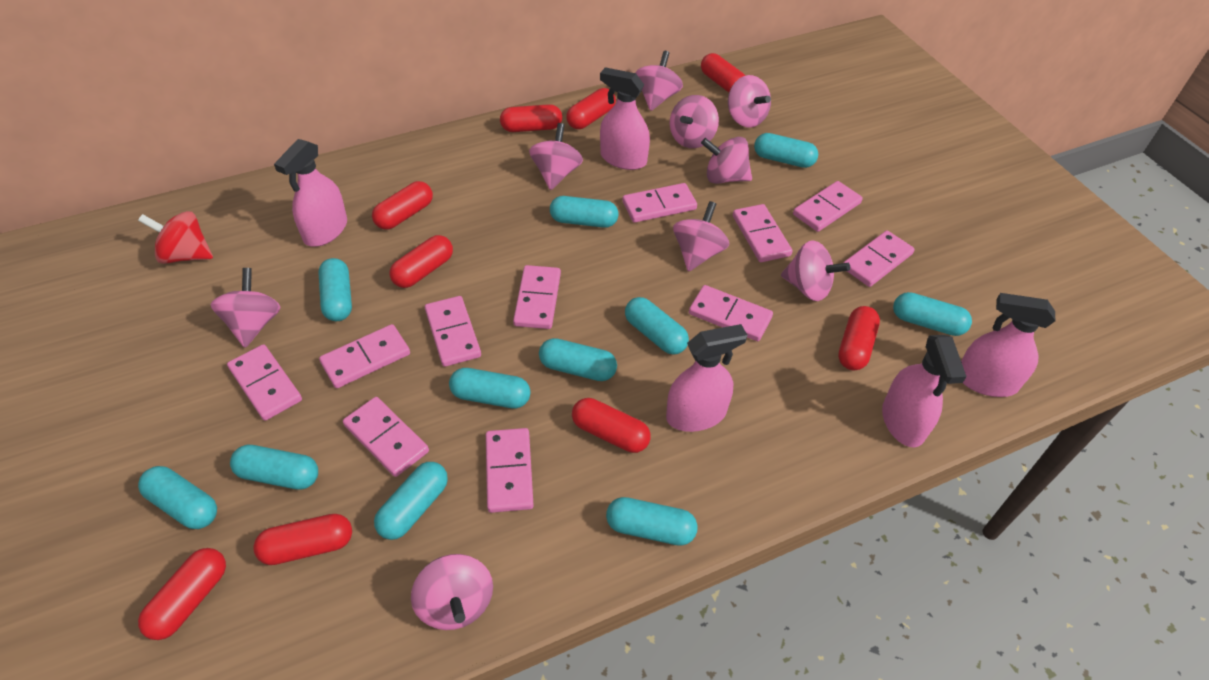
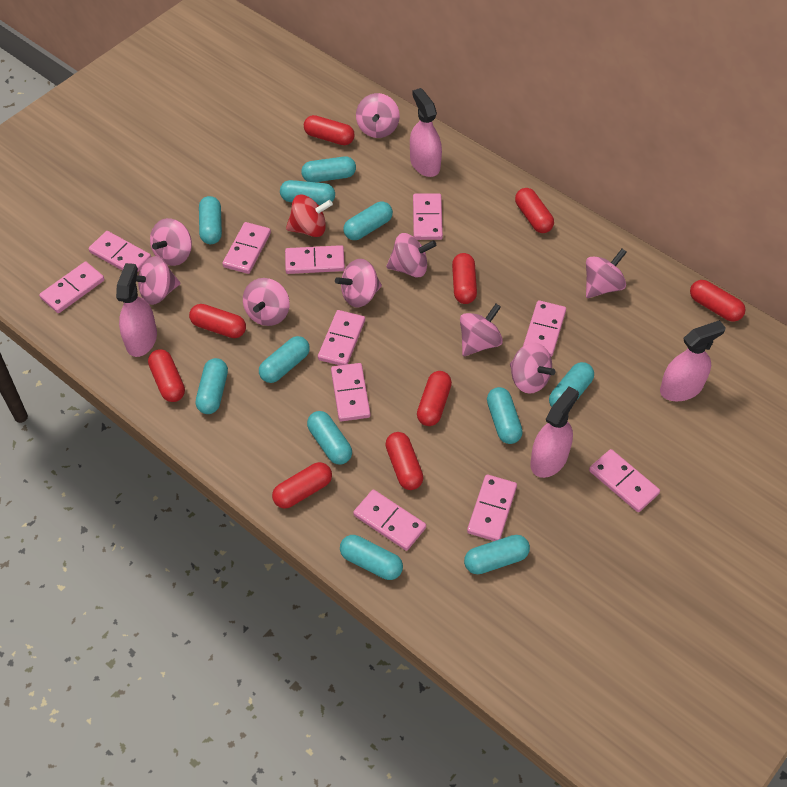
pink spray bottle: [274,139,347,247] [600,67,650,170] [666,324,747,432] [882,335,967,447] [961,293,1055,397] = 5 -> [116,263,157,357] [410,88,442,177] [530,386,579,478] [660,320,726,401] = 4

